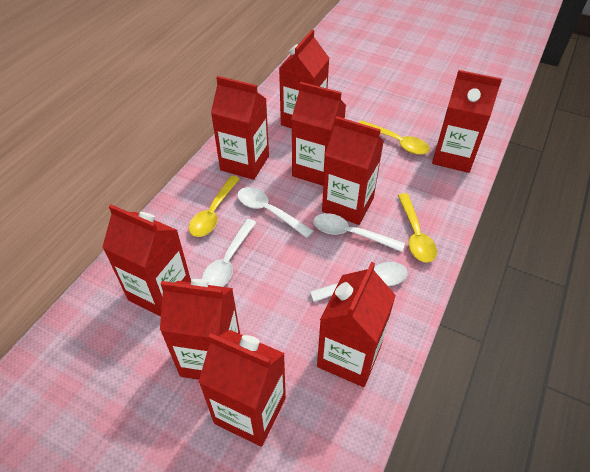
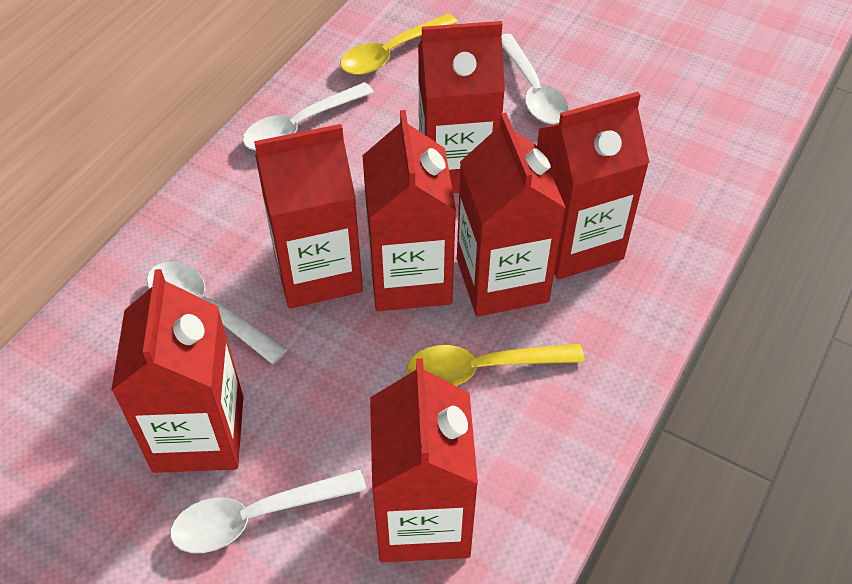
red carton: [102,204,191,317] [160,279,240,380] [199,330,286,447] [211,76,269,180] [279,29,329,129] [291,82,346,186] [317,262,396,387] [322,116,384,225] [432,70,502,173] = 9 -> [111,269,243,473] [254,124,363,308] [362,110,456,311] [370,358,478,562] [418,21,505,193] [457,113,566,316] [537,92,650,279] = 7
yellow spoon: [189,176,240,237] [359,120,430,155] [398,193,437,263] = 3 -> [340,13,458,75] [407,344,585,386] = 2

